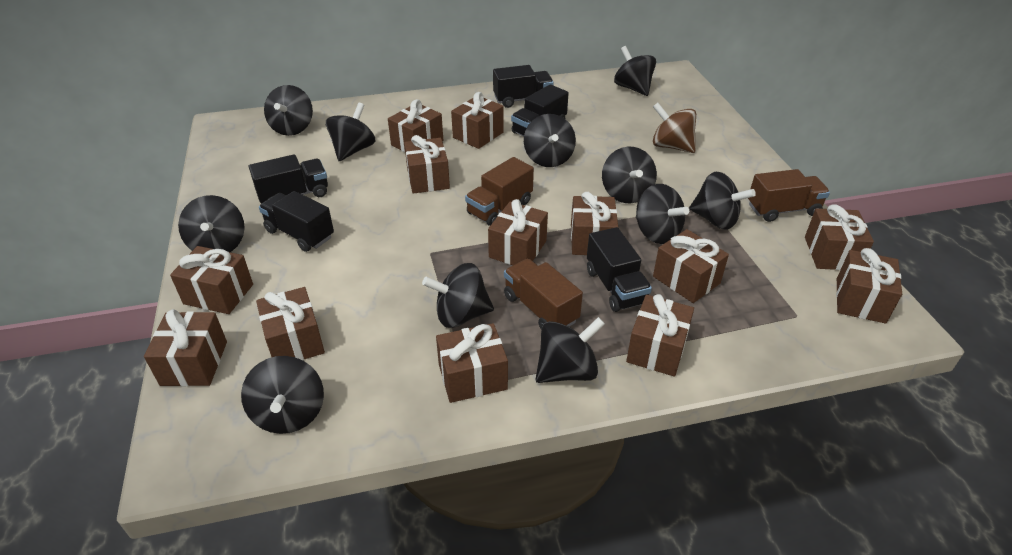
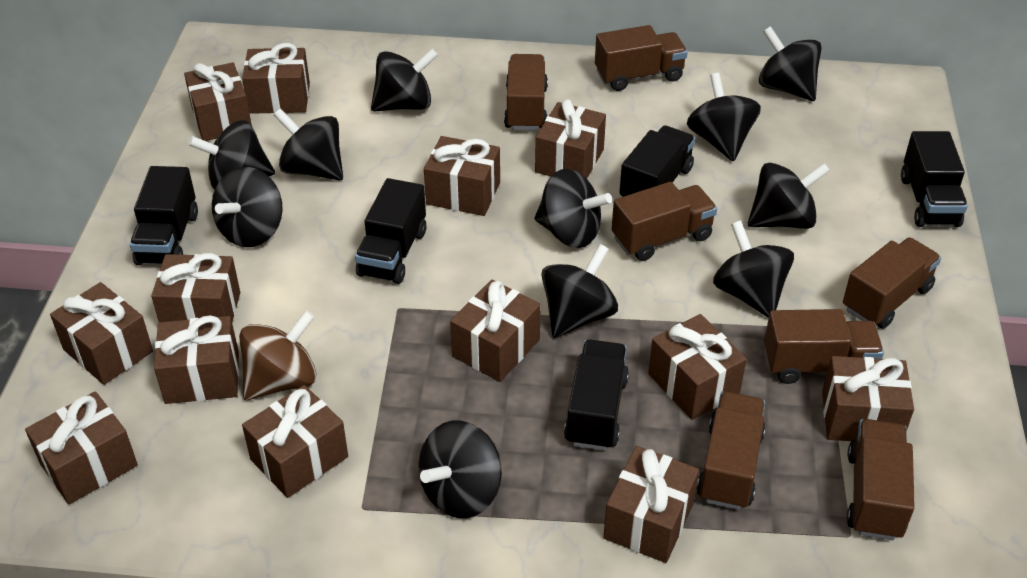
brown truck: [465,157,534,226] [504,258,583,330] [748,169,830,222] = 3 -> [504,54,548,131] [595,25,688,91] [612,182,717,261] [696,392,765,510] [764,309,884,384] [843,237,941,329] [847,419,915,540] = 7

